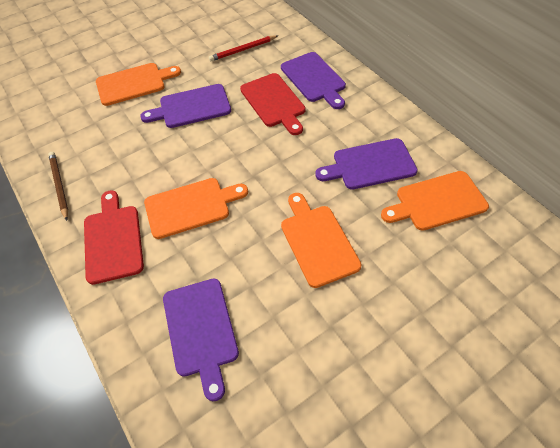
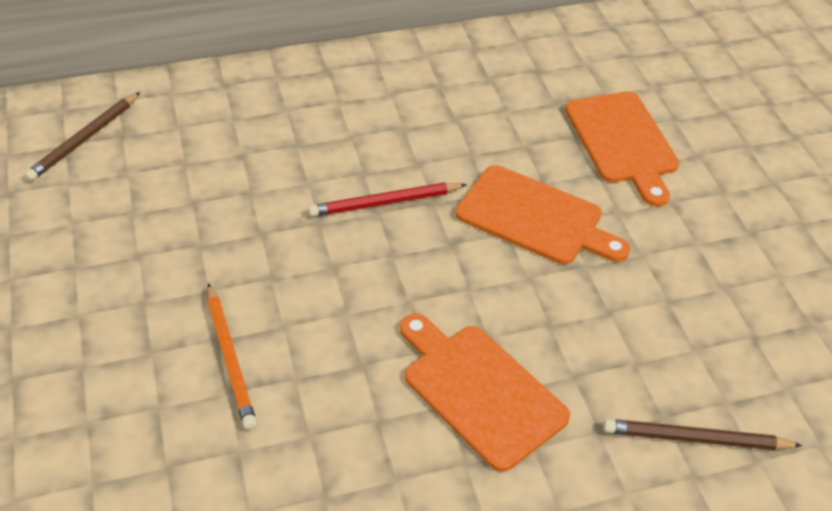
brown pencil: [48,152,68,221] = 1 -> [24,92,140,181] [603,419,803,450] = 2
orange cutting board: [96,63,181,106] [144,178,248,239] [281,193,362,288] [381,171,489,231] = 4 -> [400,314,570,472] [455,165,630,264] [565,91,679,207] = 3
orange pencil: none = 0 -> [207,283,257,430] = 1
purple cutting board: [140,84,231,128] [163,279,239,401] [281,52,346,109] [315,138,417,190] = 4 -> none = 0
red cutting board: [84,190,144,285] [240,73,306,135] = 2 -> none = 0

